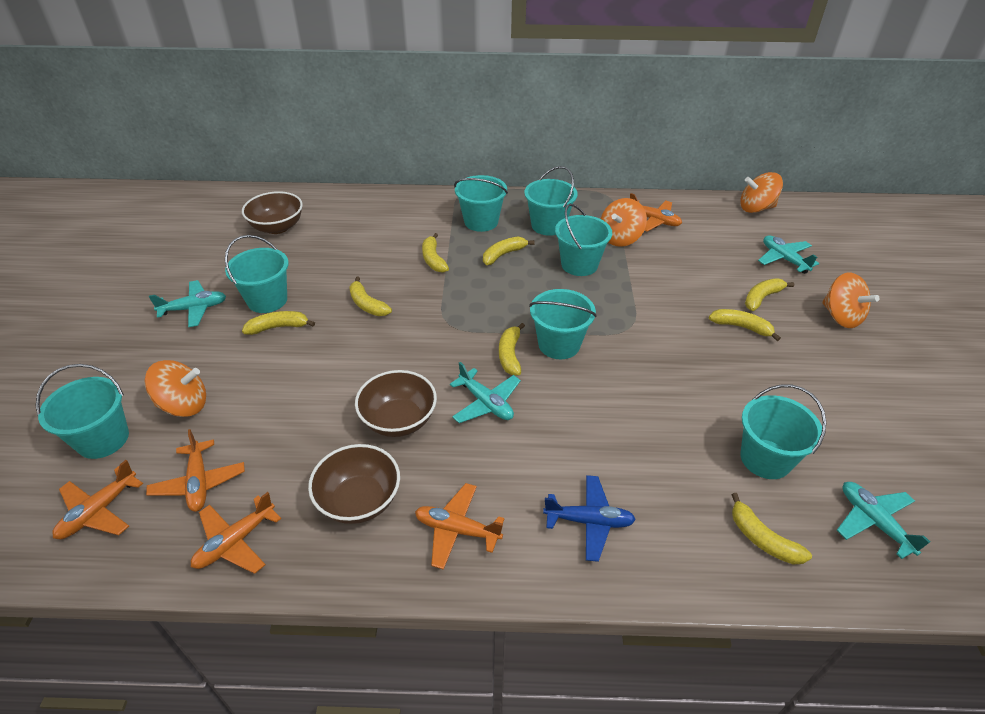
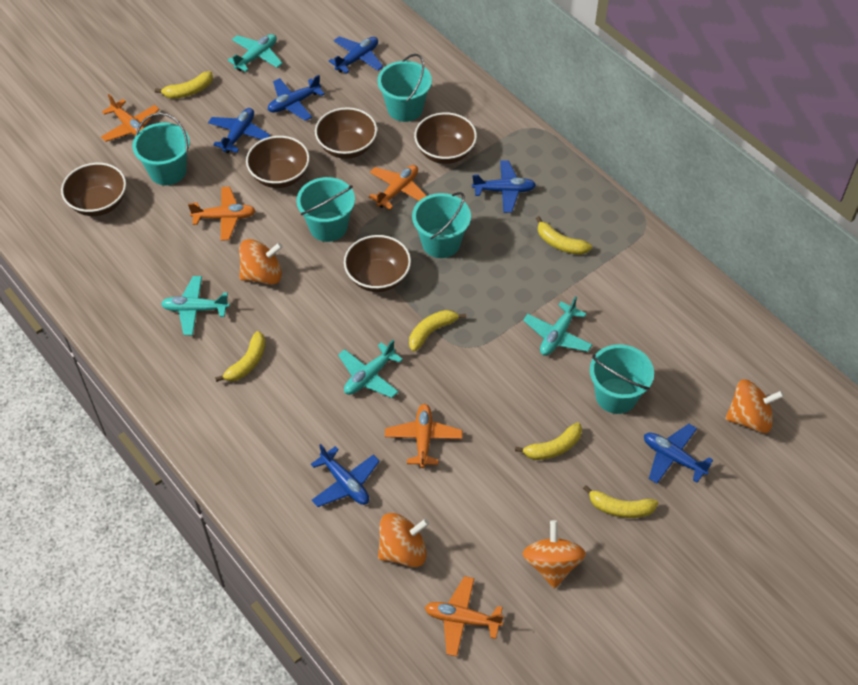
blue plane: [543,475,636,562] = 1 -> [208,108,271,153] [268,75,325,121] [311,444,380,507] [329,36,383,74] [472,160,536,213] [644,424,713,484] = 6
brown bowl: [242,191,303,234] [308,444,400,524] [355,370,437,437] = 3 -> [61,163,126,216] [246,136,310,188] [315,107,377,159] [344,235,411,292] [414,112,477,164] = 5
turquoise bucket: [36,364,129,459] [225,235,289,313] [454,175,508,232] [524,166,578,236] [529,289,597,359] [555,204,612,276] [740,384,827,479] = 7 -> [132,113,190,185] [296,177,355,242] [377,54,432,122] [412,192,471,258] [590,344,654,414] = 5
yellow banana: [242,311,315,335] [349,276,392,316] [422,233,449,273] [483,237,535,265] [499,323,525,375] [709,309,781,341] [731,493,812,564] [745,278,794,311] = 8 -> [155,71,213,99] [215,331,266,382] [409,310,466,352] [515,422,582,460] [536,216,592,255] [583,485,658,518] = 6

